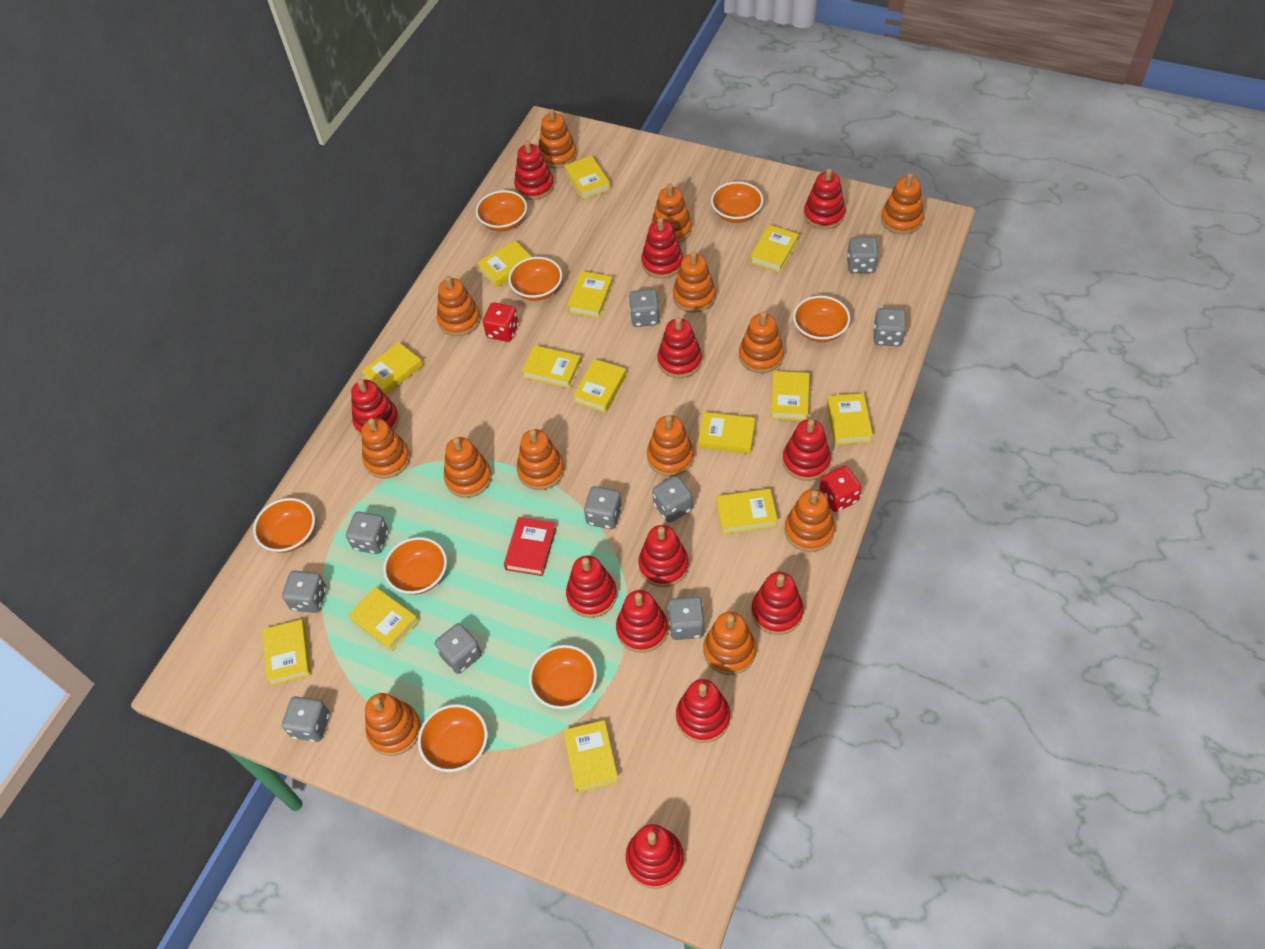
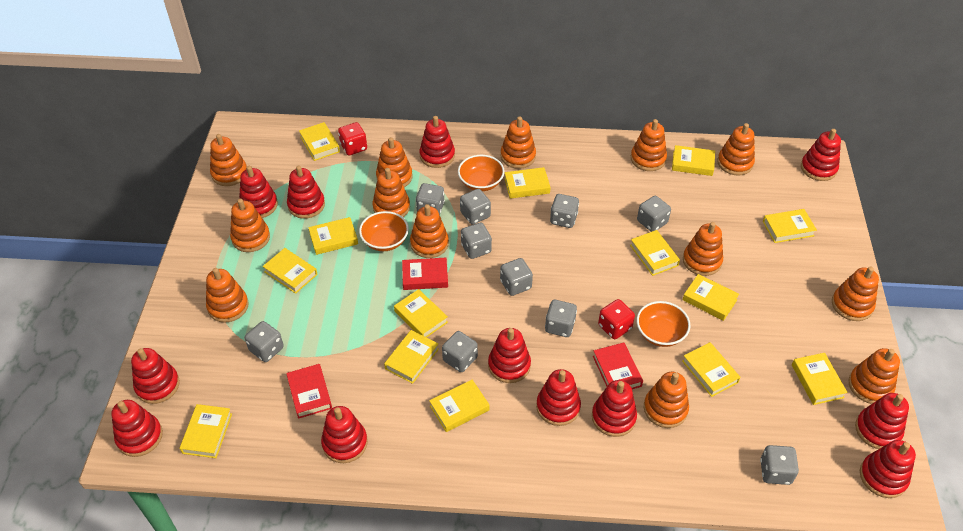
orange bowl: [253,498,315,553] [383,537,447,595] [418,704,488,772] [476,190,527,231] [508,257,562,301] [529,645,597,709] [711,181,763,223] [793,296,850,342] = 8 -> [359,211,409,251] [458,155,505,191] [636,301,690,347] = 3
red book: [504,517,556,576] = 1 -> [286,364,332,419] [402,258,448,290] [593,342,643,389] = 3

